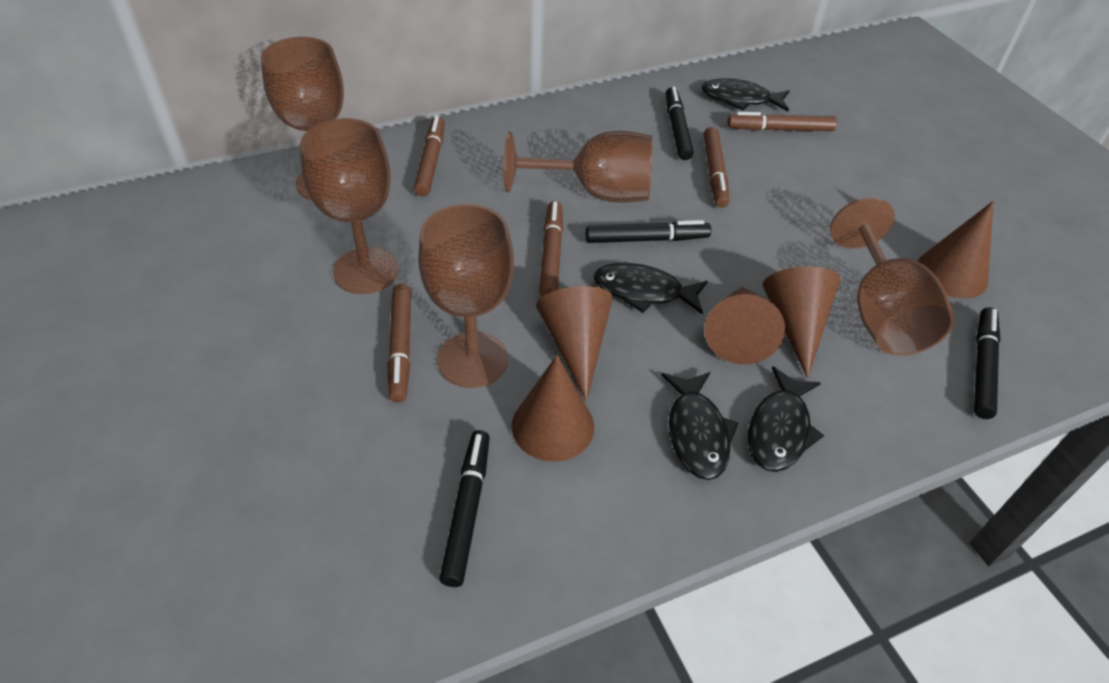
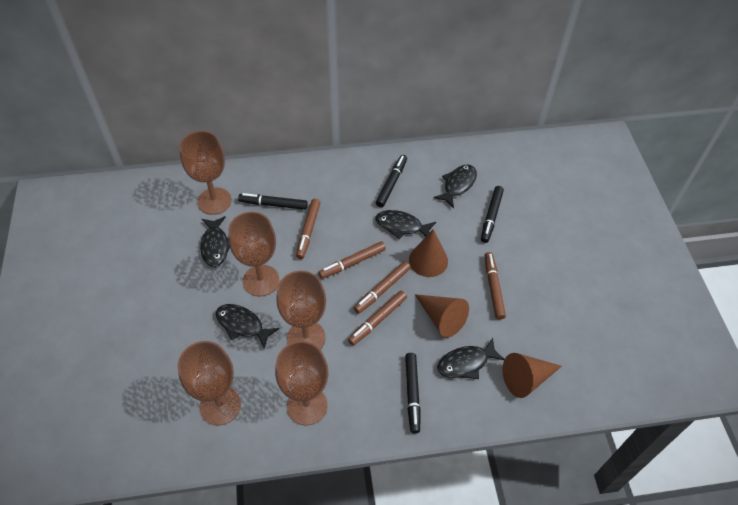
black fish: [594,263,708,314] [661,372,739,480] [701,78,790,111] [748,366,824,472] = 4 -> [200,216,230,267] [216,304,279,348] [375,210,436,239] [434,165,477,208] [437,338,505,379] = 5
brown cone: [511,355,594,462] [536,286,613,402] [704,287,785,364] [763,266,840,378] [917,201,994,298] = 5 -> [409,229,448,277] [415,294,469,338] [502,353,562,398] = 3

